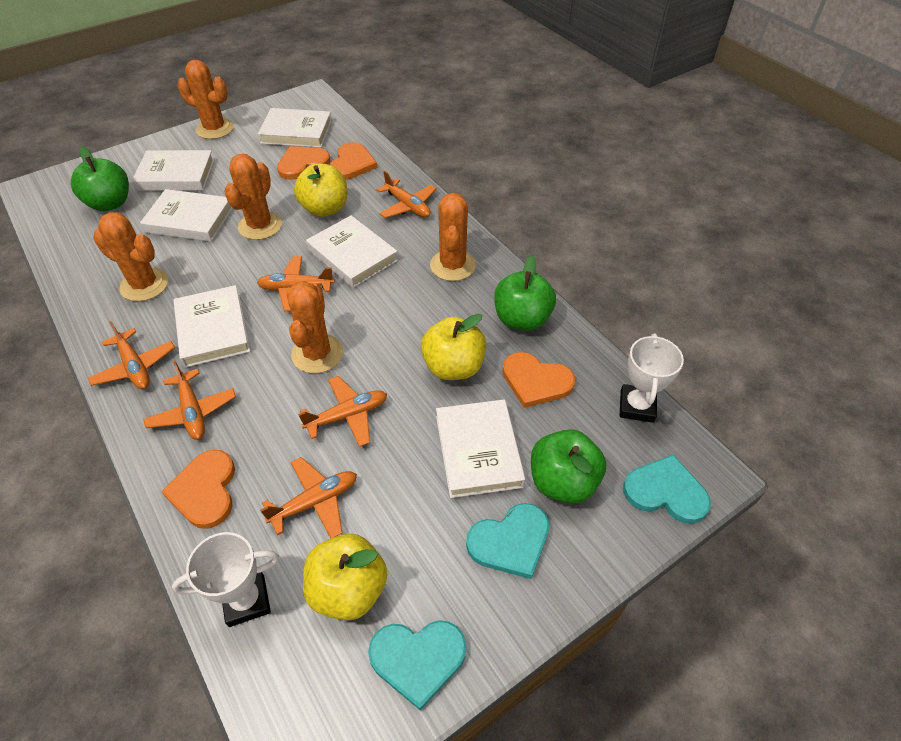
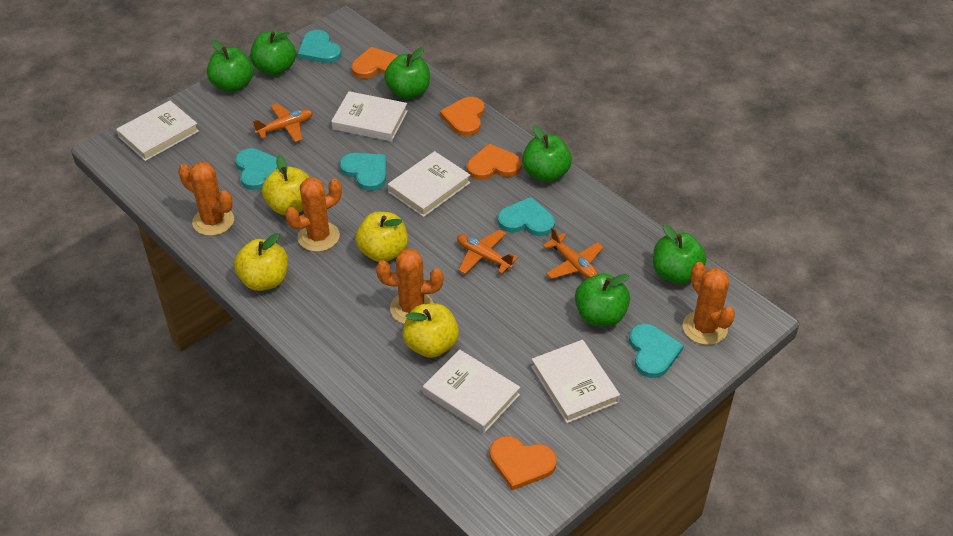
green apple: [71,147,129,211] [494,256,556,331] [531,429,606,504] = 3 -> [207,40,253,92] [250,31,296,75] [384,47,430,99] [522,125,572,182] [575,273,630,327] [653,225,707,284] = 6
orange cactus: [93,212,168,301] [177,60,234,139] [224,154,282,240] [287,281,343,374] [430,193,476,281] = 5 -> [178,162,234,236] [285,177,342,252] [376,248,443,324] [683,262,735,345] = 4
orange plane: [88,321,175,389] [143,361,236,440] [257,256,334,311] [260,457,357,538] [298,376,387,447] [377,171,437,218] = 6 -> [253,103,313,142] [457,230,518,274] [543,227,604,279] = 3
turquoise heart: [368,620,467,711] [466,503,549,579] [623,455,711,524] = 3 -> [235,148,278,190] [297,30,341,63] [339,153,386,191] [498,197,555,236] [629,324,684,378] = 5
white book: [132,150,215,191] [140,189,233,242] [174,285,250,368] [258,108,332,148] [306,215,398,288] [436,399,525,498] = 6 -> [116,101,199,161] [331,91,408,142] [388,151,470,217] [423,349,520,433] [531,340,620,423] = 5
white trophy: [172,532,279,627] [620,334,684,423] = 2 -> none = 0
yellow apple: [294,163,347,217] [303,534,387,620] [421,314,486,380] = 3 -> [234,233,288,291] [262,155,310,215] [355,212,408,262] [402,303,459,358] = 4

